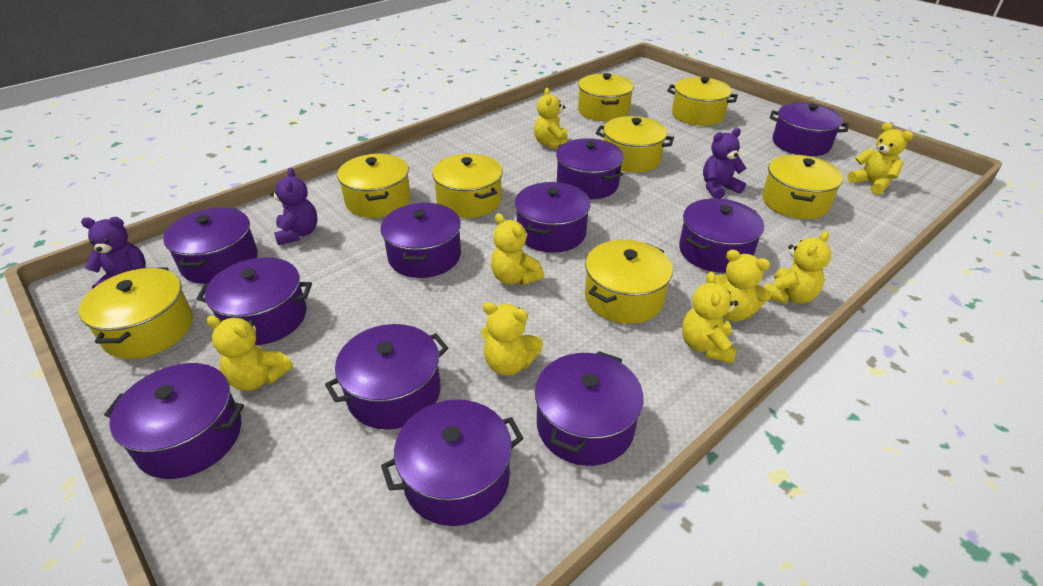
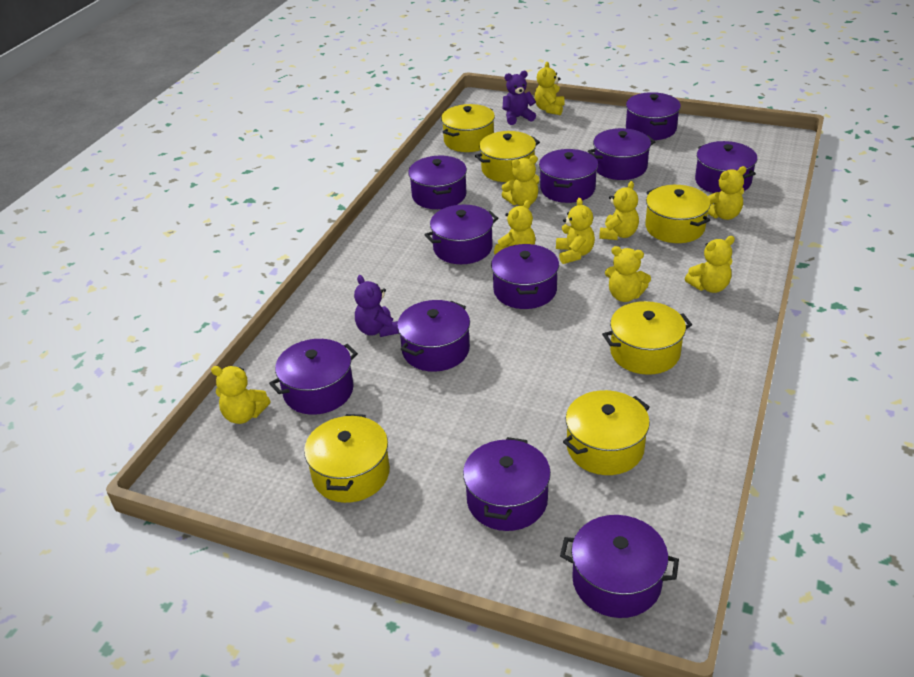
purple teddy bear: [81,217,146,289] [270,168,318,245] [703,128,747,199] = 3 -> [354,275,399,337] [502,71,536,125] = 2
yellow pot: [79,268,193,359] [337,154,411,218] [432,154,503,218] [578,73,634,121] [585,240,673,324] [596,116,674,173] [667,77,738,126] [762,155,843,219] = 8 -> [304,414,390,503] [441,104,495,152] [475,131,540,182] [563,390,650,475] [602,301,692,375] [645,185,711,243] = 6
yellow teddy bear: [207,315,293,391] [481,302,543,376] [491,213,544,285] [534,88,569,149] [682,271,738,364] [715,250,771,321] [765,231,831,304] [847,122,913,195] = 8 -> [211,366,270,424] [494,200,536,255] [502,155,539,206] [534,62,565,115] [556,198,595,264] [599,181,639,240] [605,246,651,302] [685,236,735,293] [708,166,746,220] = 9

